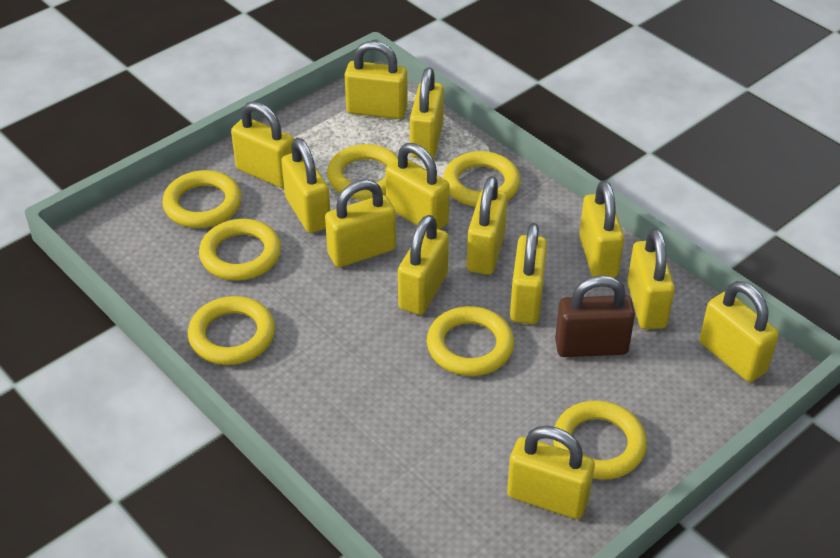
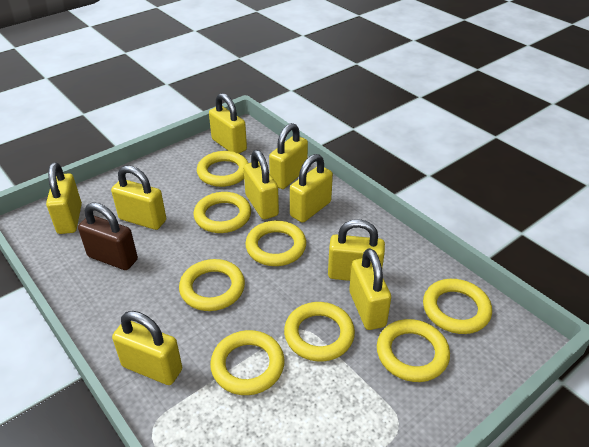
yellow padlock: [231,101,294,188] [281,138,330,233] [325,180,396,267] [345,41,408,119] [385,143,450,230] [398,215,449,315] [410,67,444,158] [467,176,508,275] [507,426,595,519] [510,223,547,324] [579,180,624,278] [627,228,675,329] [700,281,779,382] = 13 -> [46,162,82,234] [111,166,166,230] [112,311,182,385] [209,93,247,153] [244,150,279,220] [269,123,308,189] [290,154,333,223] [328,219,385,281] [349,248,391,330] = 9
yellow ring: [162,170,241,228] [188,296,275,365] [199,219,281,280] [327,144,398,200] [427,306,514,376] [443,151,520,207] [553,400,647,480] = 7 -> [179,259,245,311] [193,192,251,233] [197,151,248,187] [210,330,285,395] [245,220,306,266] [284,302,355,361] [377,319,450,382] [423,279,492,334] = 8

